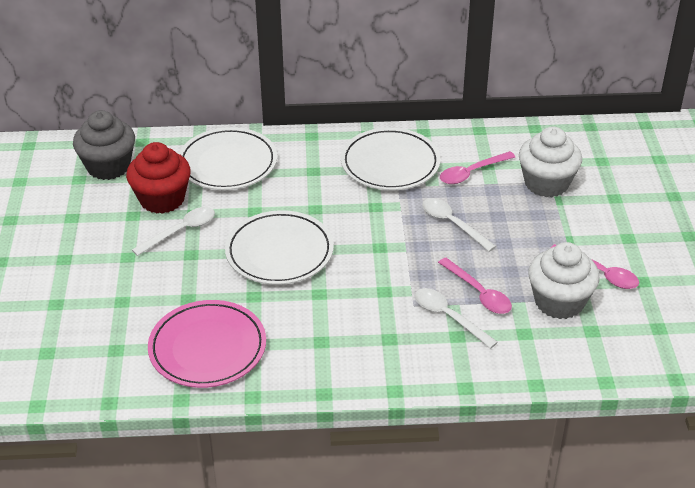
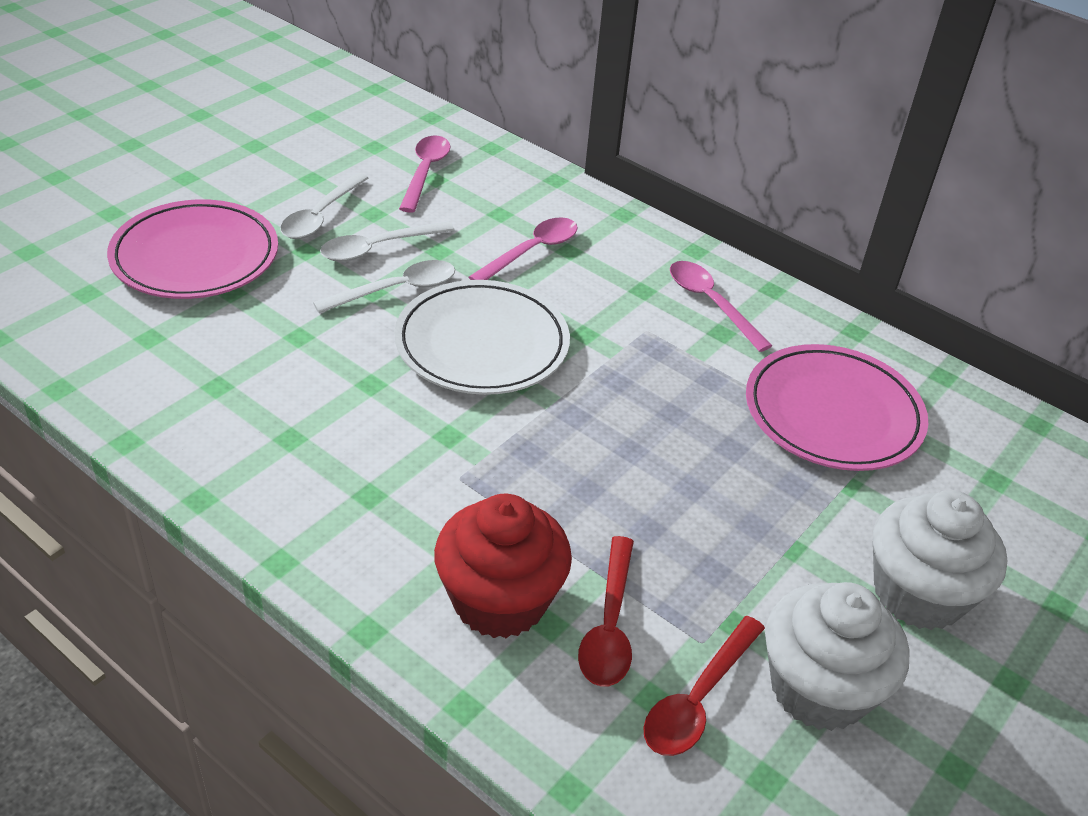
grey cupcake: [73,110,135,180] = 1 -> none = 0
pink plate: [148,300,266,388] = 1 -> [107,199,278,299] [746,344,928,471] = 2
red spoon: none = 0 -> [578,536,634,686] [643,616,765,756] = 2
white plate: [179,127,277,190] [225,210,334,285] [341,128,440,190] = 3 -> [394,280,570,395] = 1

